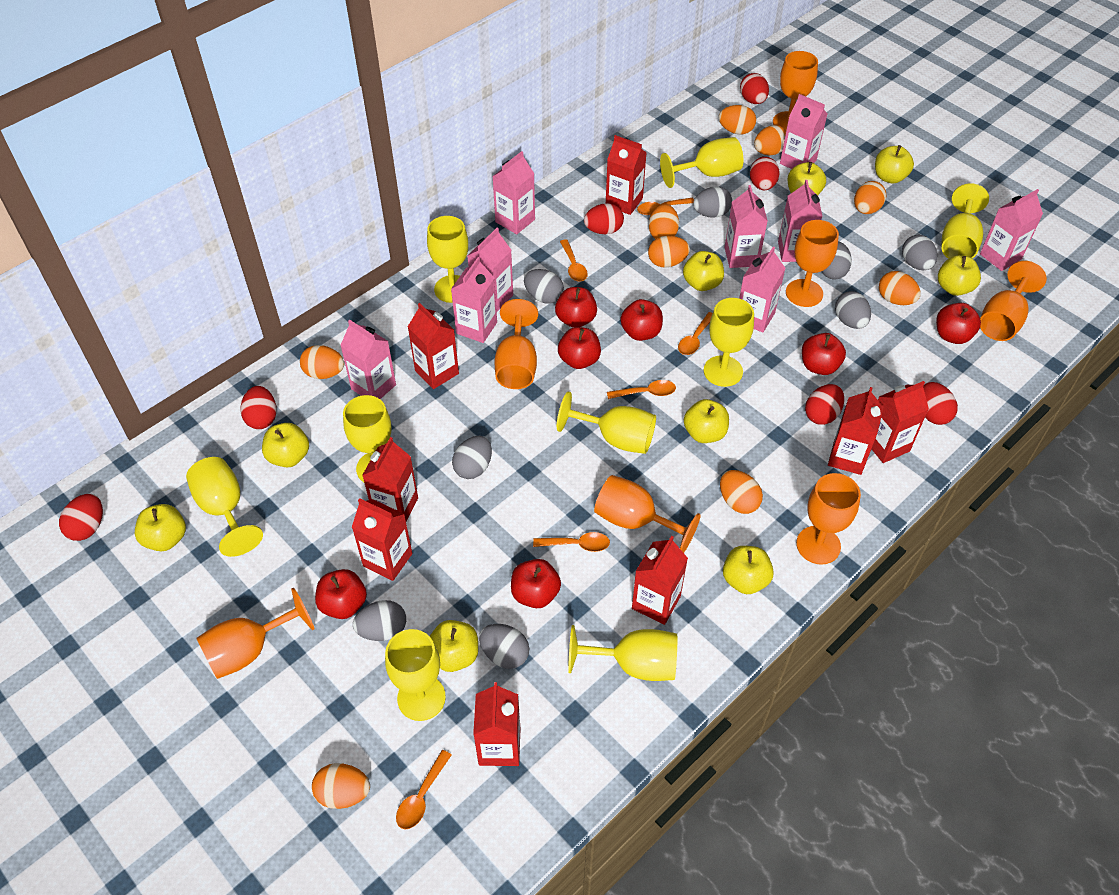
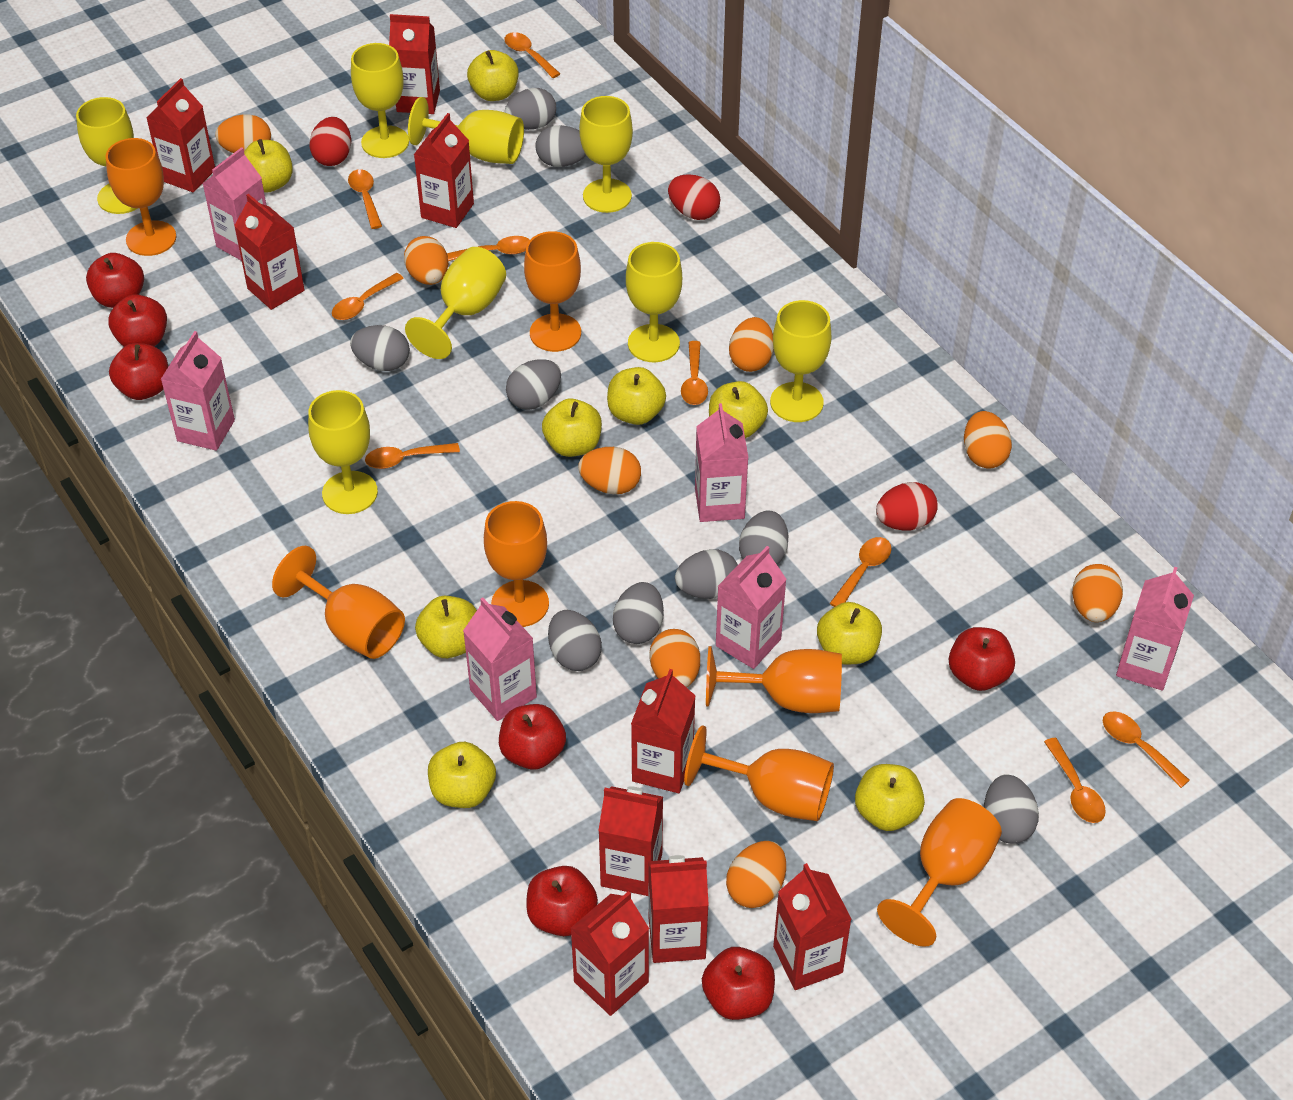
grey egg: [353,600,406,641] [452,436,492,479] [479,624,529,669] [524,269,564,304] [693,187,732,218] [821,241,852,280] [835,291,871,329] [902,235,937,270] = 8 -> [350,325,410,371] [505,88,556,130] [506,359,561,410] [536,125,586,167] [548,610,602,671] [613,582,664,644] [675,549,738,599] [739,510,788,564] [984,774,1039,844] = 9
orange egg: [300,345,344,379] [312,763,370,809] [648,236,690,268] [649,204,679,239] [719,105,756,134] [720,470,763,514] [754,125,786,155] [854,181,886,214] [879,271,921,305] = 9 -> [215,114,271,153] [404,236,448,285] [578,447,641,494] [649,629,700,687] [726,841,786,908] [729,317,774,372] [964,411,1012,468] [1072,564,1123,622] = 8
orange spoon: [396,750,451,829] [533,532,610,552] [560,239,588,282] [607,380,676,399] [637,198,694,215] [678,312,713,355] = 6 -> [332,273,404,320] [348,169,382,229] [365,443,460,469] [447,236,530,261] [505,32,560,78] [681,341,708,405] [830,537,891,607] [1044,737,1106,823] [1103,712,1190,788] = 9
pink carton: [340,320,396,399] [451,257,497,343] [468,228,513,311] [492,151,535,234] [724,185,768,268] [739,247,786,333] [778,180,823,262] [780,94,827,169] [980,189,1043,271] = 9 -> [161,331,235,451] [202,147,267,261] [463,597,537,721] [695,403,748,522] [716,546,787,669] [1116,567,1194,691] = 6
red carton: [352,498,412,581] [362,437,418,522] [408,303,459,389] [473,682,521,766] [606,135,647,215] [632,536,688,625] [828,387,884,475] [872,381,929,463] = 8 -> [146,78,215,192] [234,194,304,310] [389,14,440,114] [414,113,474,228] [570,891,649,1016] [598,786,663,896] [631,669,696,793] [648,855,709,963] [773,863,852,990] = 9
red egg: [59,494,103,541] [241,386,277,429] [584,203,624,234] [740,73,769,104] [750,157,780,190] [805,384,844,425] [923,382,958,425] = 7 -> [309,117,351,166] [668,174,720,220] [876,482,938,531] = 3
yellow goblet: [186,457,263,557] [343,395,391,482] [385,629,446,721] [427,216,468,303] [557,392,656,454] [568,625,677,681] [660,137,743,188] [704,298,754,387] [942,183,989,259] = 9 -> [76,97,138,214] [308,390,378,514] [351,43,409,158] [405,247,506,359] [408,97,524,164] [579,96,633,213] [626,242,682,362] [770,300,832,422] = 8

